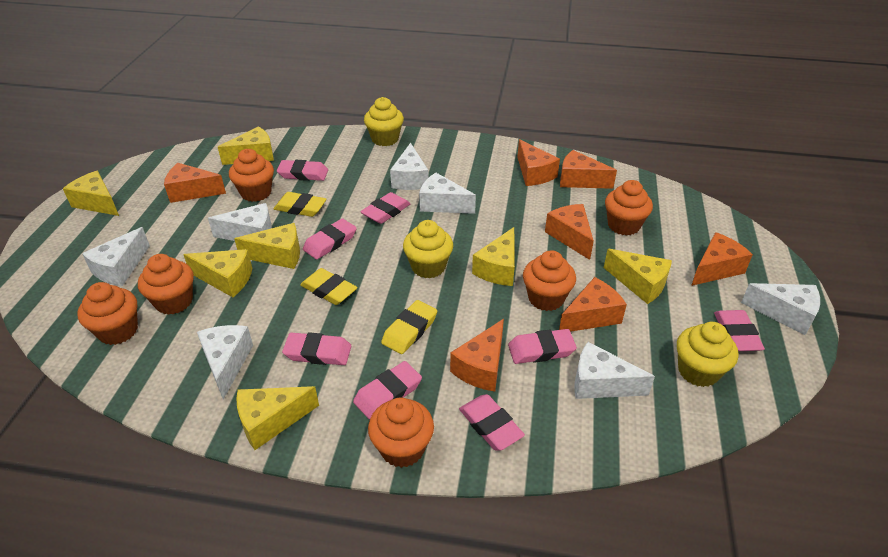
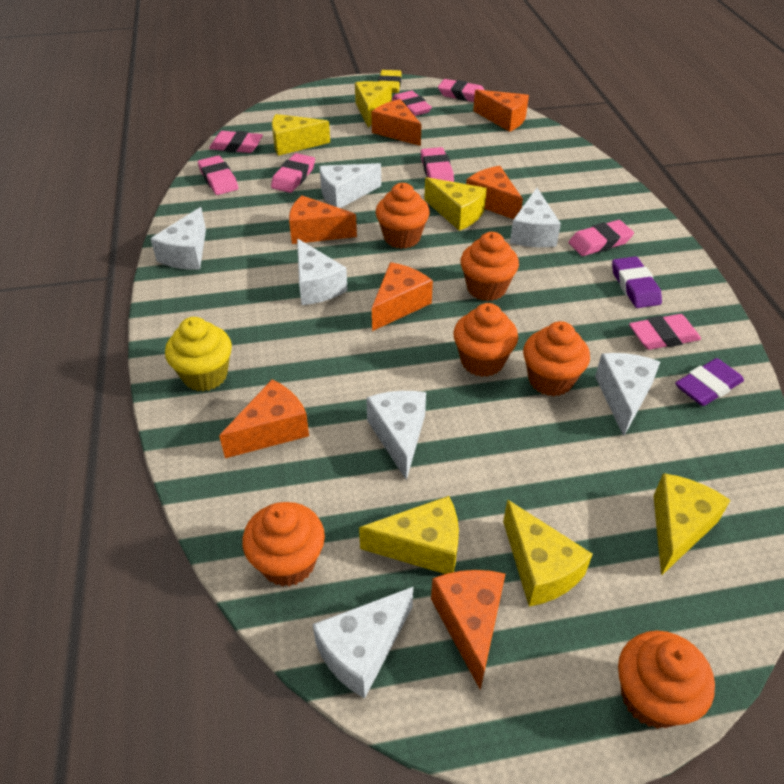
purple eraser: none = 0 -> [612,256,662,308] [675,358,744,406] = 2
yellow cheese: [63,171,119,216] [183,249,253,297] [218,126,274,165] [234,223,300,269] [236,386,319,450] [472,227,515,286] [604,249,672,304] = 7 -> [272,114,330,156] [355,81,392,128] [359,496,459,574] [424,177,487,231] [503,500,593,607] [654,473,730,576] = 6
yellow cupcake: [364,97,404,146] [403,220,453,278] [677,322,738,387] = 3 -> [165,317,232,391] = 1
yellow eraser: [274,192,326,217] [300,268,357,305] [381,300,437,354] = 3 -> [378,70,402,93] = 1

